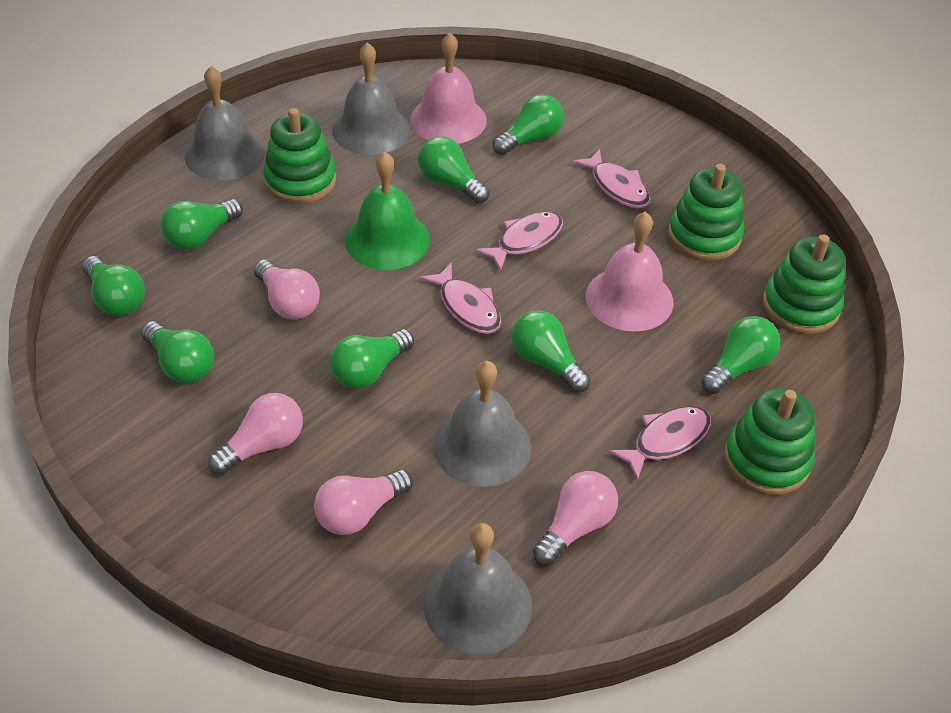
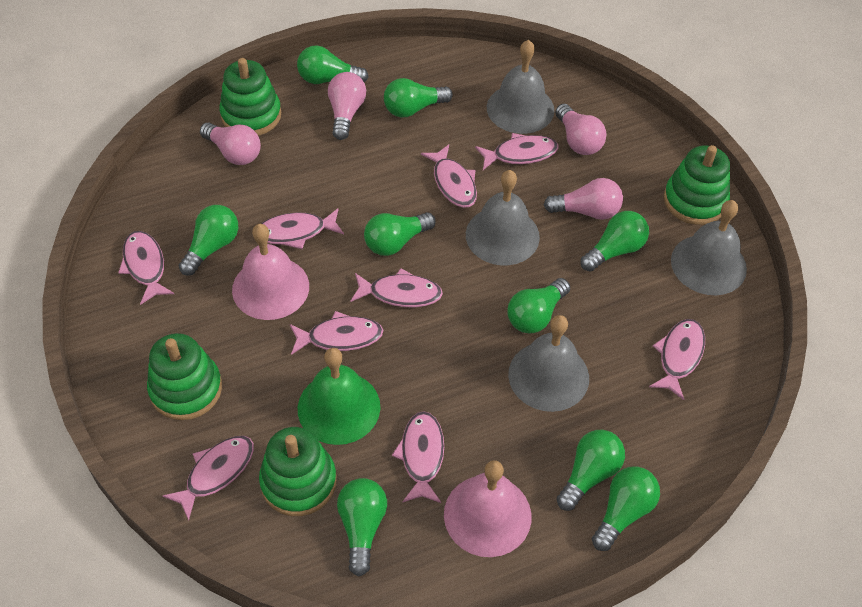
green light bulb: [82,256,145,316] [141,321,214,383] [161,199,243,249] [330,329,414,389] [418,136,489,204] [493,94,564,155] [512,310,591,393] [701,316,780,394] = 8 -> [179,205,238,276] [297,45,369,84] [337,478,387,576] [364,212,436,256] [384,78,453,117] [507,278,570,334] [556,430,625,511] [580,211,649,272] [592,466,660,551] = 9
pink fish: [419,262,501,334] [475,211,563,272] [572,149,650,208] [608,406,711,481] = 4 -> [118,231,174,305] [162,436,254,520] [261,209,344,249] [290,311,383,355] [351,268,443,307] [392,411,444,503] [421,145,477,208] [475,133,558,170] [649,319,705,400] = 9

